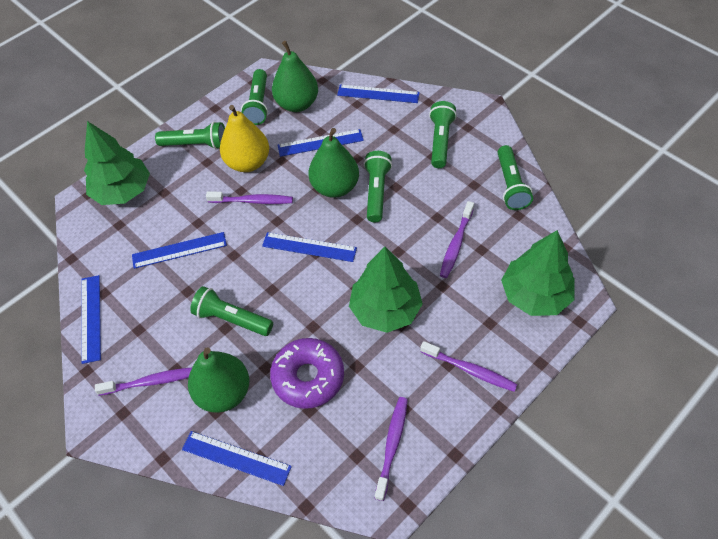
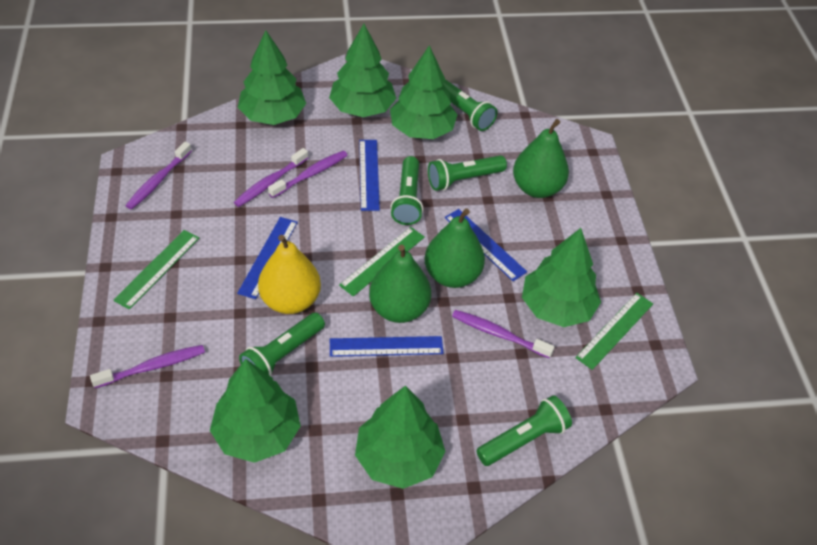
blue ruler: [81,275,101,364] [132,232,227,269] [182,431,292,486] [262,232,357,262] [278,129,364,157] [337,85,420,103] = 6 -> [237,217,298,299] [330,336,444,357] [359,140,380,211] [445,209,527,281] = 4
green flashlight: [155,122,225,150] [190,286,273,336] [241,69,268,125] [364,151,392,222] [429,101,457,168] [498,145,533,210] = 6 -> [239,313,325,376] [390,156,423,225] [428,155,507,191] [443,79,497,131] [476,395,572,466] = 5
green ruler: none = 0 -> [113,230,199,310] [339,227,425,296] [575,293,653,370] = 3
green tree: [84,121,150,205] [349,247,423,333] [501,230,575,316] = 3 -> [210,359,301,463] [238,30,306,125] [329,24,397,117] [355,386,446,489] [390,45,458,139] [522,228,601,327] = 6
purple donut: [270,338,344,409] = 1 -> none = 0

